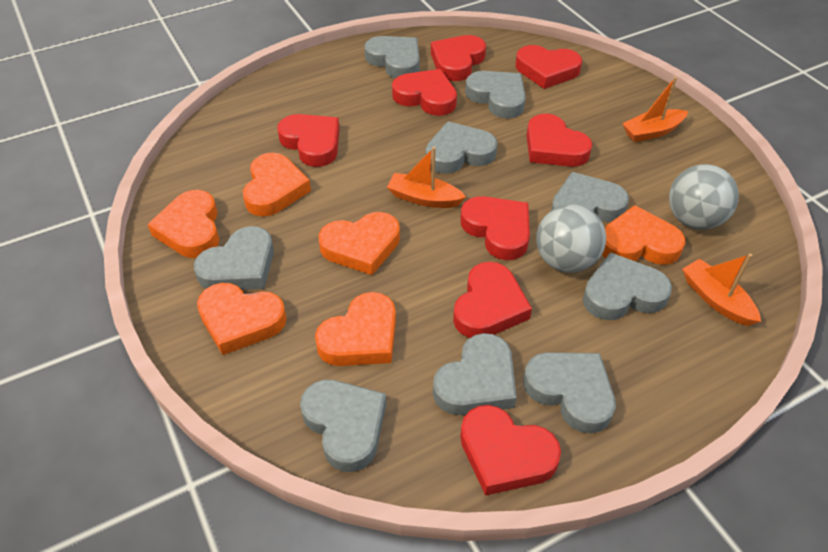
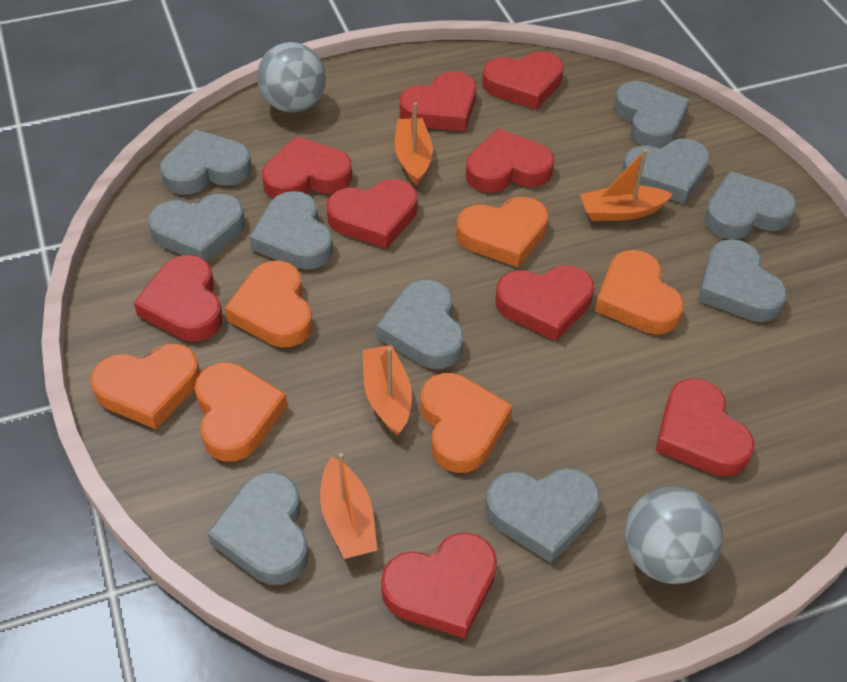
grey heart: [194,226,274,290] [300,380,386,472] [364,36,420,78] [425,121,497,174] [433,333,517,415] [465,71,526,119] [523,352,616,434] [551,172,629,222] [583,252,672,320] = 9 -> [148,194,245,262] [160,129,252,195] [207,472,309,585] [249,191,333,270] [377,280,464,369] [485,468,600,563] [614,81,690,149] [622,139,710,204] [698,239,787,322] [704,171,797,239] = 10
orange boat: [387,147,466,208] [622,77,688,142] [682,254,761,326] = 3 -> [320,453,377,559] [363,345,412,436] [395,102,433,185] [580,149,673,221] = 4
red heart: [277,114,340,167] [392,69,457,116] [431,35,486,81] [453,262,532,338] [460,196,530,260] [460,405,561,496] [515,45,582,89] [527,114,592,167] = 8 -> [134,255,223,341] [262,136,352,199] [326,179,418,249] [381,533,497,639] [400,71,477,131] [466,128,554,193] [482,52,564,110] [496,265,594,341] [655,378,754,477] = 9

